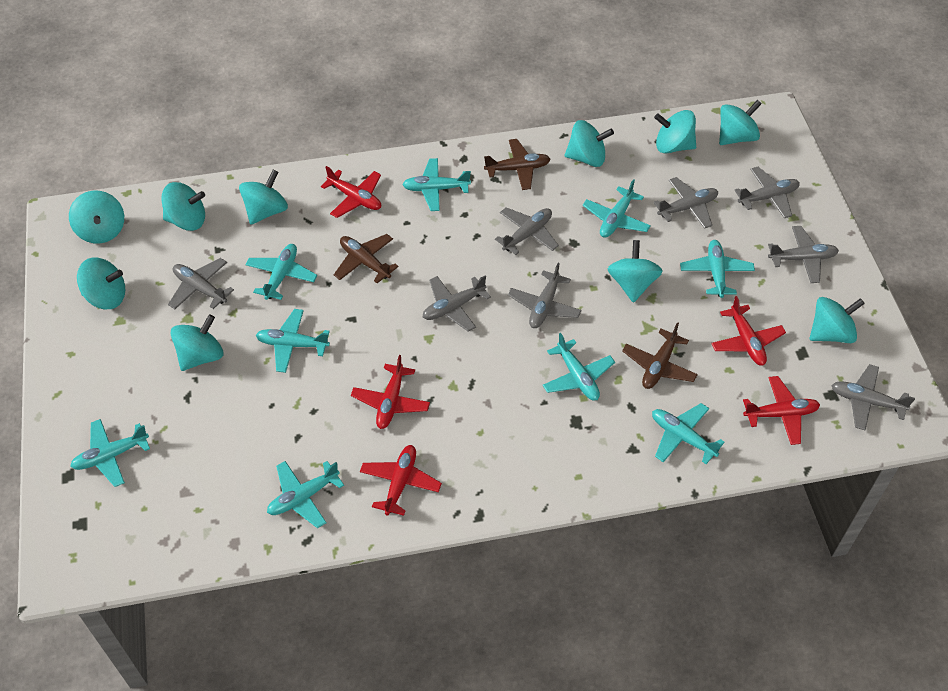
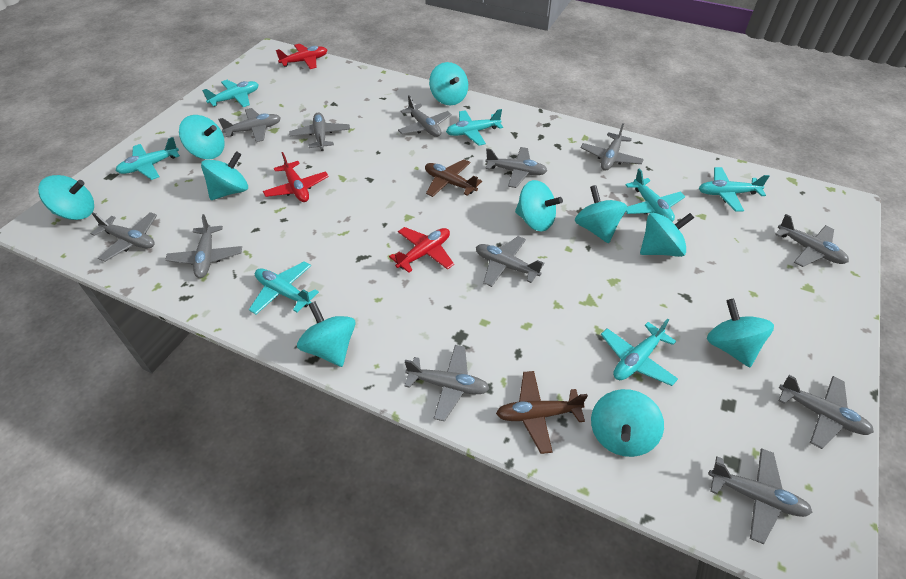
brown plane: [334,234,399,283] [484,139,550,190] [622,322,698,389] = 3 -> [425,159,482,197] [496,371,588,454] = 2
grey plane: [168,258,234,309] [423,275,491,332] [495,207,559,255] [508,263,582,328] [654,177,718,229] [735,167,800,218] [768,226,839,283] [831,364,915,430] = 8 -> [91,212,157,262] [165,214,242,278] [218,108,281,142] [289,113,350,151] [398,95,452,137] [404,345,490,421] [476,236,544,287] [485,147,547,188] [581,123,644,171] [708,448,812,544] [775,214,849,267] [779,375,874,449] = 12
red plane: [321,166,381,218] [351,355,430,429] [360,445,442,516] [711,296,786,366] [743,376,820,445] = 5 -> [263,152,329,202] [276,44,327,69] [389,227,454,273] = 3
turquoise plane: [70,419,150,487] [245,244,317,300] [256,309,330,373] [267,461,344,528] [402,158,471,211] [543,333,615,401] [582,179,651,238] [652,403,725,464] [680,240,755,298] = 9 -> [116,137,180,180] [202,80,259,107] [249,261,319,314] [446,109,503,146] [601,319,678,386] [625,168,685,222] [699,167,770,212] = 7

